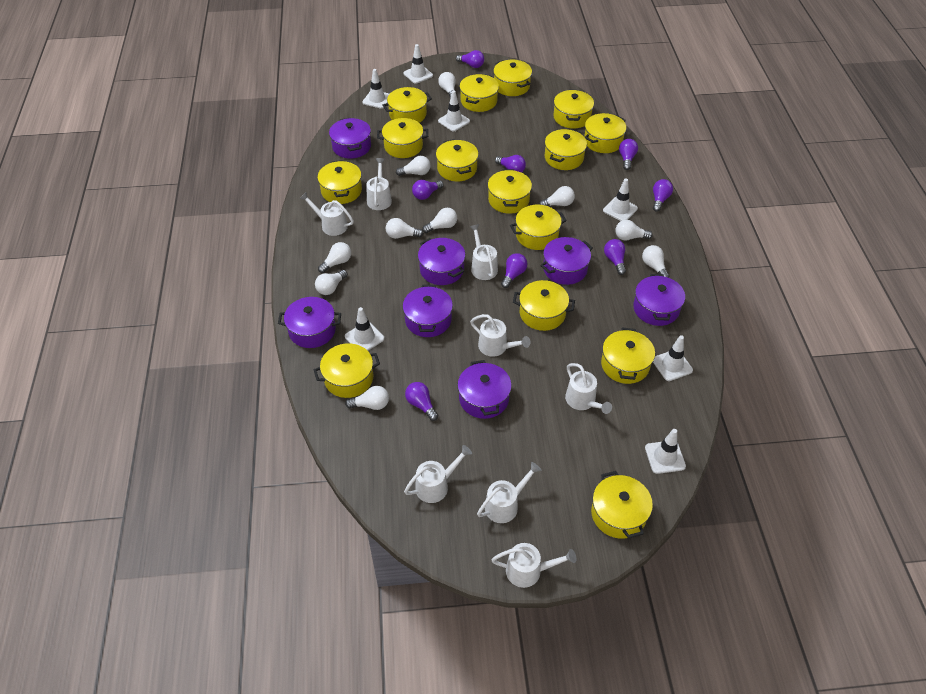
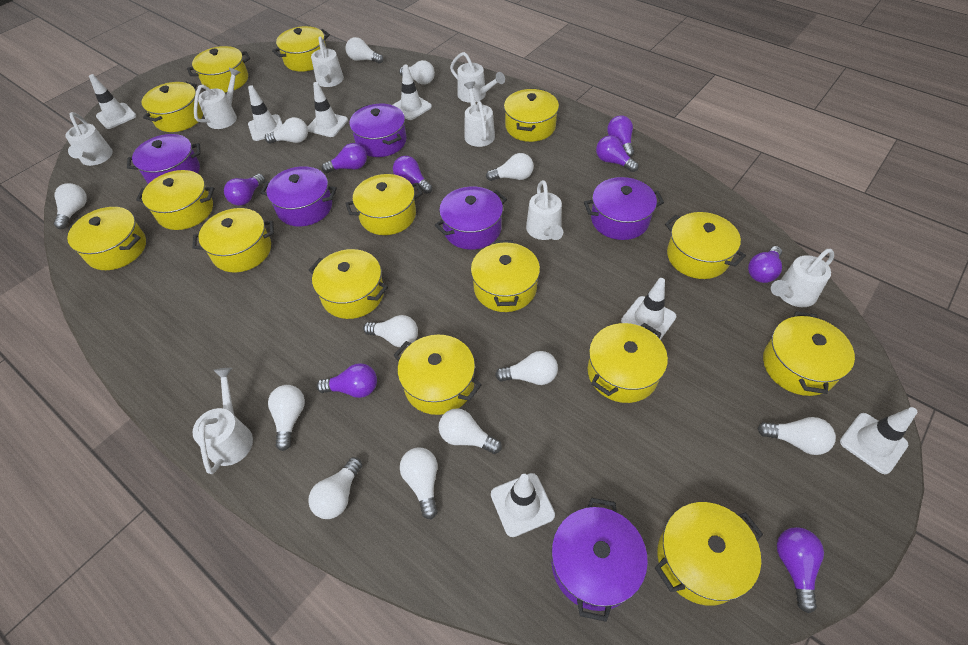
purple pot: [278,297,341,348] [329,118,371,159] [403,285,453,337] [418,238,465,285] [457,360,512,419] [540,237,593,285] [633,274,685,326] = 7 -> [127,134,200,184] [260,166,337,226] [350,104,407,157] [435,186,507,250] [551,498,648,622] [584,177,664,240] = 6
white light bulb: [315,270,348,295] [318,242,351,273] [345,386,389,410] [386,218,424,239] [396,156,430,176] [422,208,457,233] [438,72,457,98] [539,186,575,206] [616,220,653,240] [642,245,670,278] = 10 -> [54,183,87,229] [265,117,308,144] [268,385,305,451] [308,457,362,519] [345,37,384,64] [363,315,418,347] [399,60,435,85] [400,447,438,520] [439,408,502,454] [486,153,534,181] [495,351,558,385] [757,417,836,455] = 12

